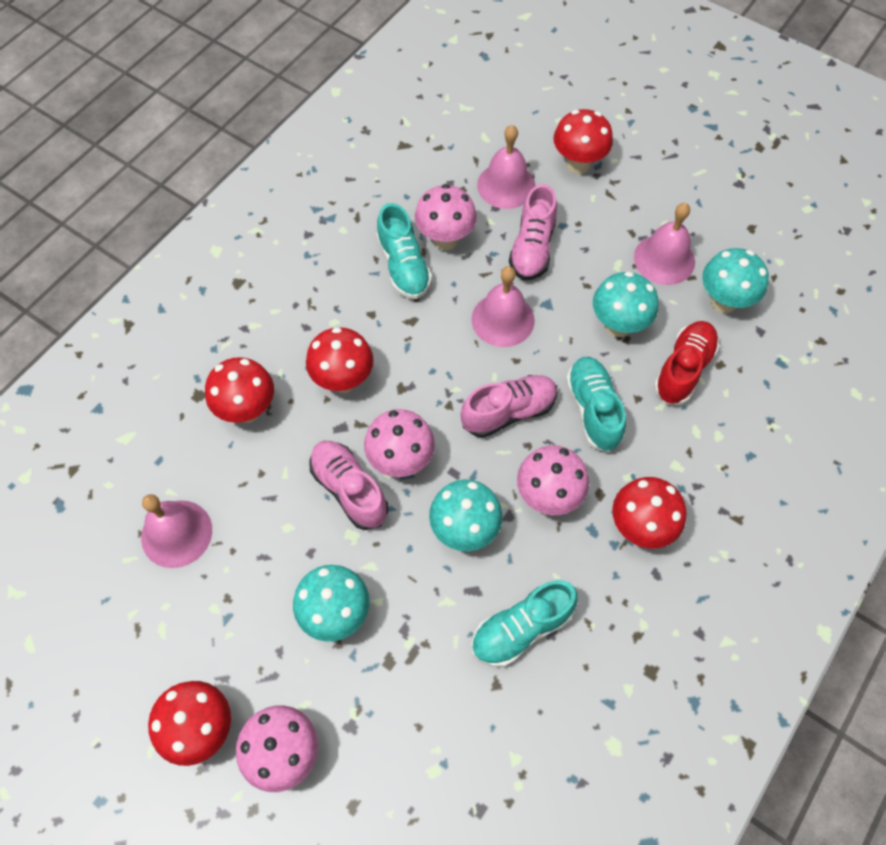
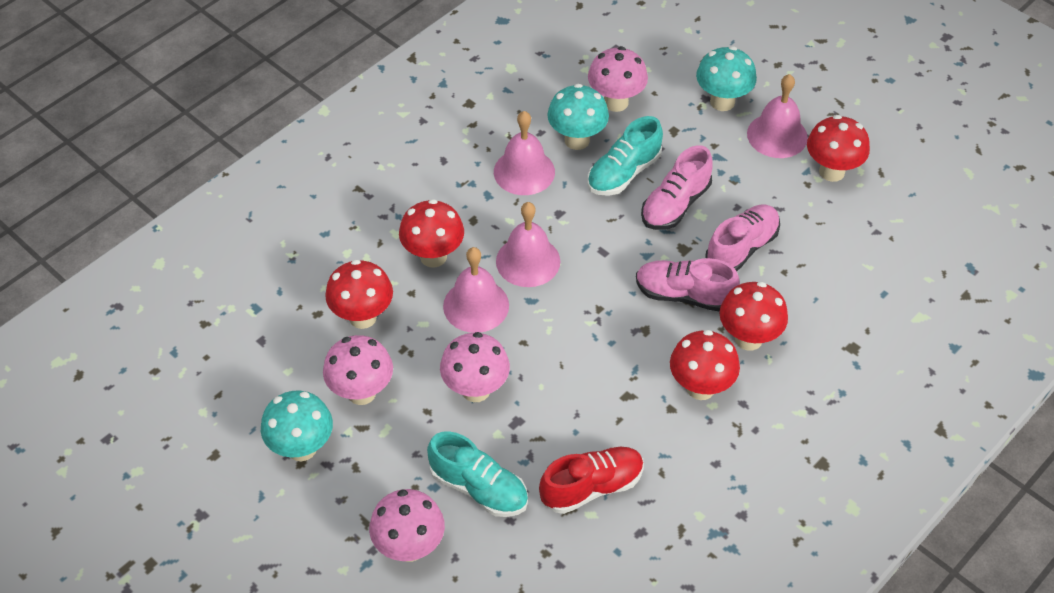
turquoise mushroom: [293,565,370,642] [429,479,503,551] [593,271,658,337] [702,248,769,313] = 4 -> [261,390,333,461] [547,84,609,150] [696,46,757,111] = 3
turquoise shoe: [376,203,432,299] [471,580,578,667] [566,357,626,452] = 3 -> [427,431,528,517] [587,116,663,196] = 2

